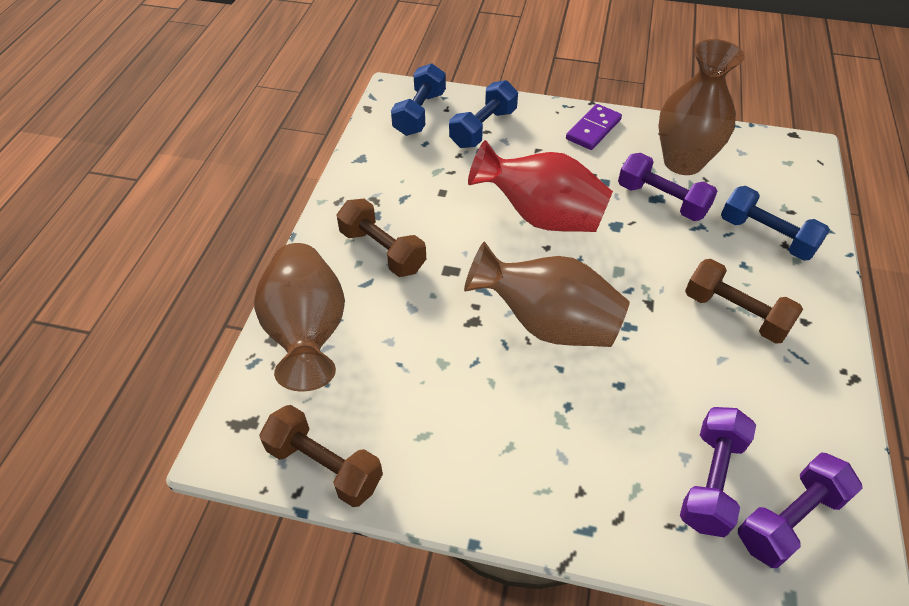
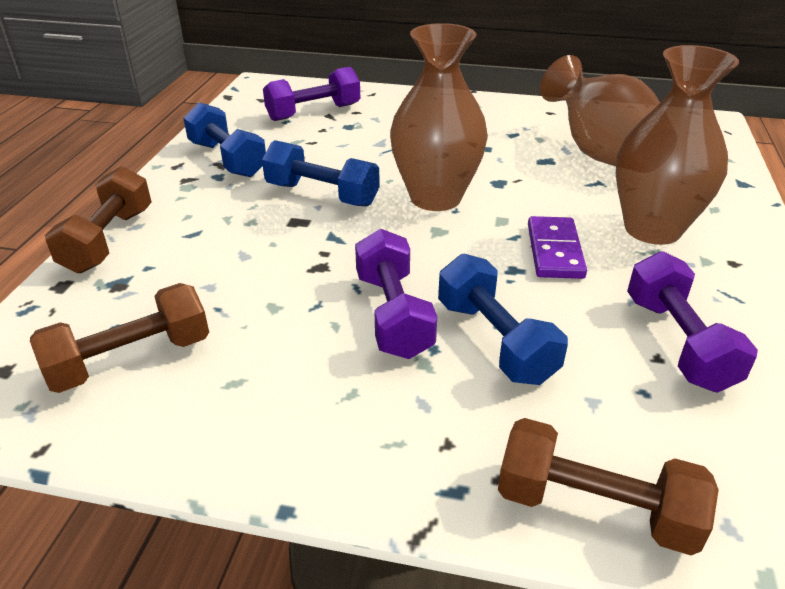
red vase: [468,140,613,232] = 1 -> none = 0

